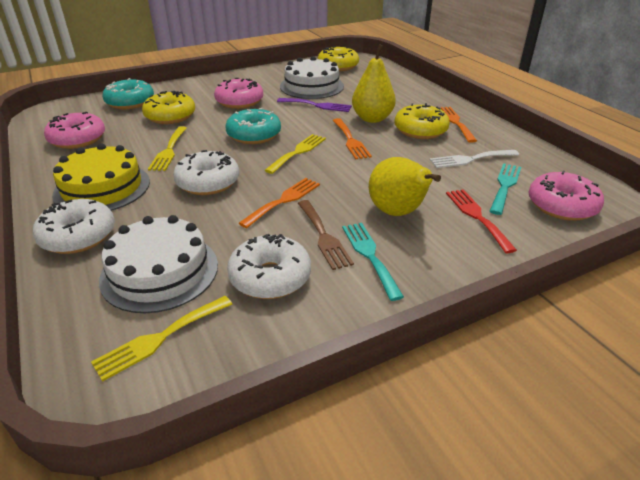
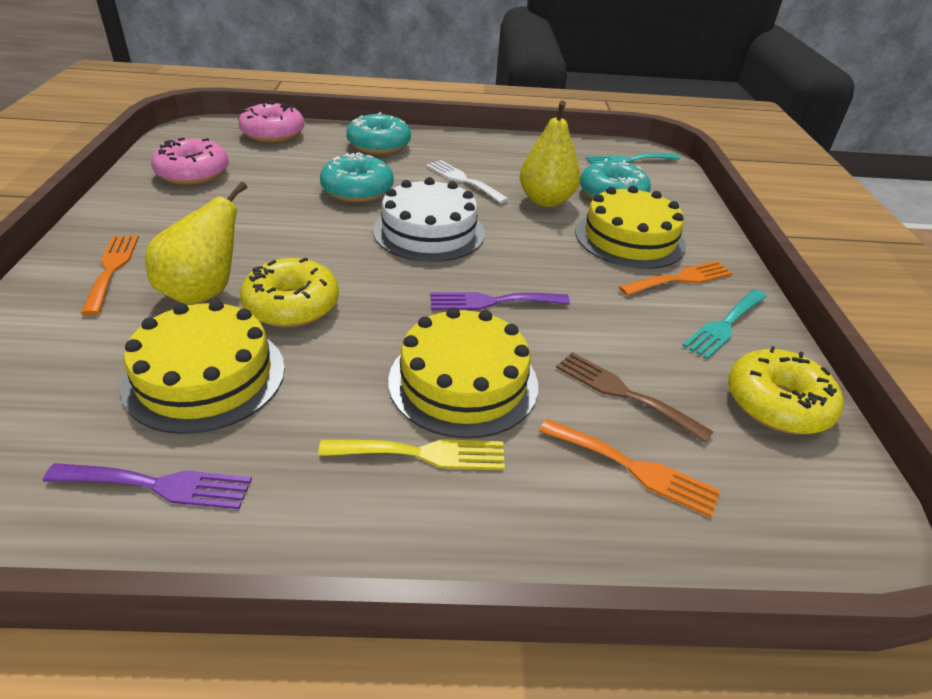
pink donut: [44,112,105,149] [214,78,263,109] [529,170,604,221] = 3 -> [151,138,229,185] [238,101,304,142] = 2
purple fork: [277,98,352,112] = 1 -> [43,463,252,509] [430,292,570,310] = 2
red fork: [446,189,517,253] = 1 -> none = 0
turquoise donut: [102,78,154,109] [225,108,281,144] = 2 -> [320,152,394,202] [346,112,411,154] [580,159,651,199] = 3
white cake: [99,215,218,313] [280,56,344,99] = 2 -> [373,177,485,262] = 1
white donut: [33,199,115,254] [173,150,239,195] [227,234,311,299] = 3 -> none = 0
yellow cake: [52,144,150,211] = 1 -> [120,300,285,434] [388,307,538,439] [576,186,686,269] = 3
yellow donut: [142,91,195,124] [318,46,359,71] [395,103,450,139] = 3 -> [240,258,339,327] [728,346,843,434] = 2
yellow fork: [91,296,232,382] [148,127,187,171] [265,134,326,174] = 3 -> [318,439,505,470] = 1

